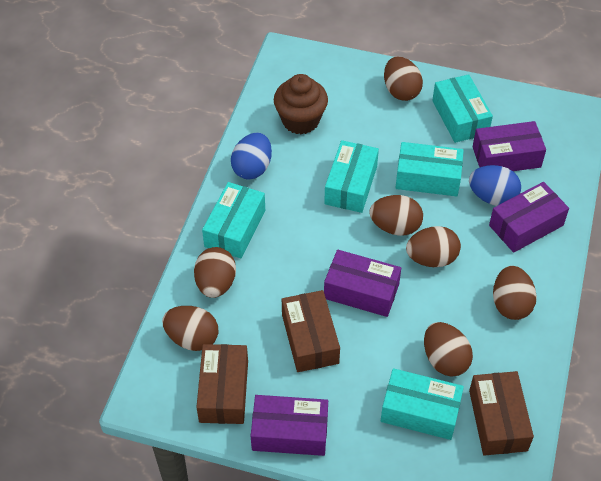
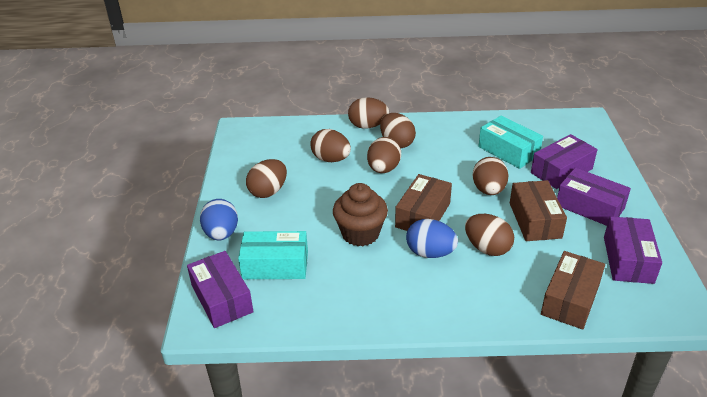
turquoise box: [202,182,265,258] [324,140,379,213] [381,368,464,440] [395,142,464,196] [432,74,493,143] = 5 -> [238,231,308,279] [478,116,543,169] = 2

